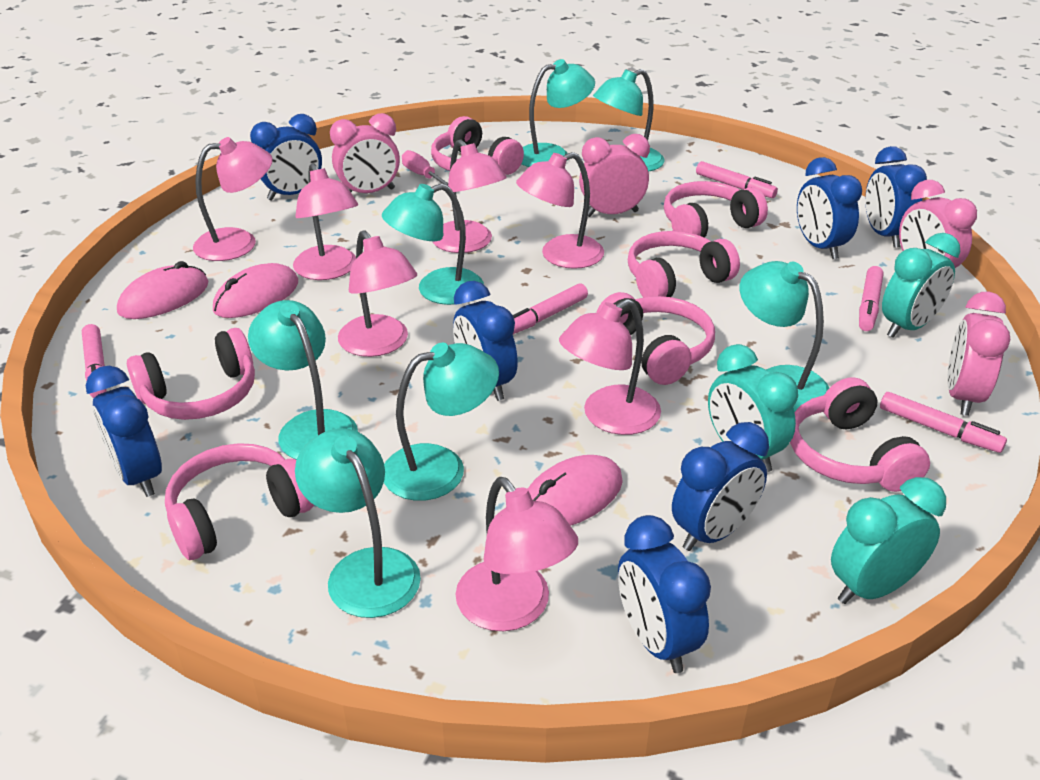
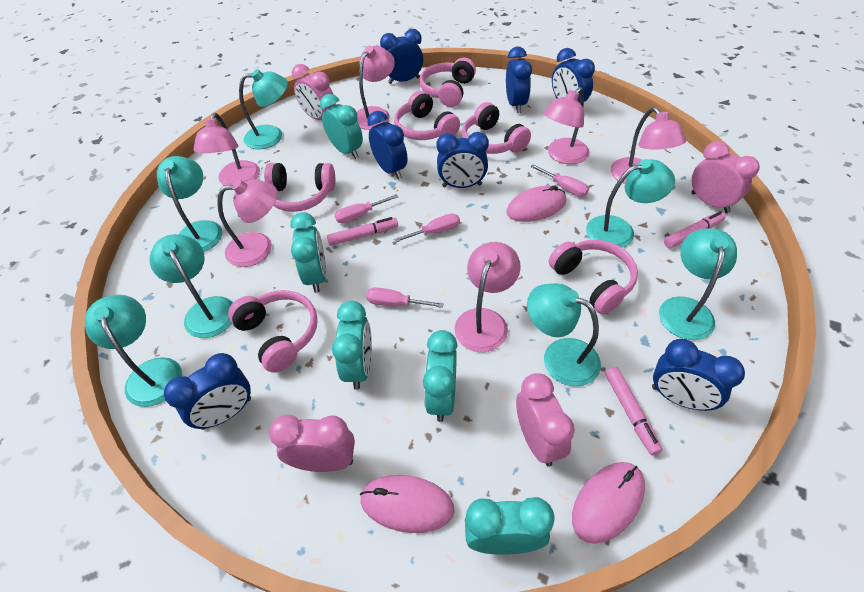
pink headphones: [127,328,255,420] [165,443,314,560] [431,116,524,175] [596,292,715,385] [628,231,740,298] [664,181,768,238] [790,377,930,492] = 7 -> [228,290,318,373] [264,163,335,212] [394,91,460,140] [419,58,476,107] [462,102,531,154] [549,240,638,315] = 6
pink lamp: [193,137,273,261] [293,163,358,280] [338,230,417,357] [432,139,507,253] [455,477,578,631] [516,152,604,269] [559,299,661,435] = 7 -> [193,113,260,186] [217,179,277,267] [357,46,395,130] [454,242,521,352] [544,87,589,164] [611,107,686,184] = 6
pink marker: [82,324,107,398] [513,283,588,334] [696,161,778,198] [859,266,884,331] [880,392,1007,453] = 5 -> [327,217,398,246] [605,367,662,455] [664,211,726,248] = 3
pink screwdriver: [402,150,448,186] = 1 -> [335,194,398,224] [366,287,444,308] [394,213,460,243] [530,164,589,197] = 4
turquoise clock: [708,344,798,472] [831,477,946,604] [882,233,960,338] = 3 -> [291,212,326,293] [320,94,363,159] [332,301,372,390] [423,330,458,422] [465,497,554,555] = 5

